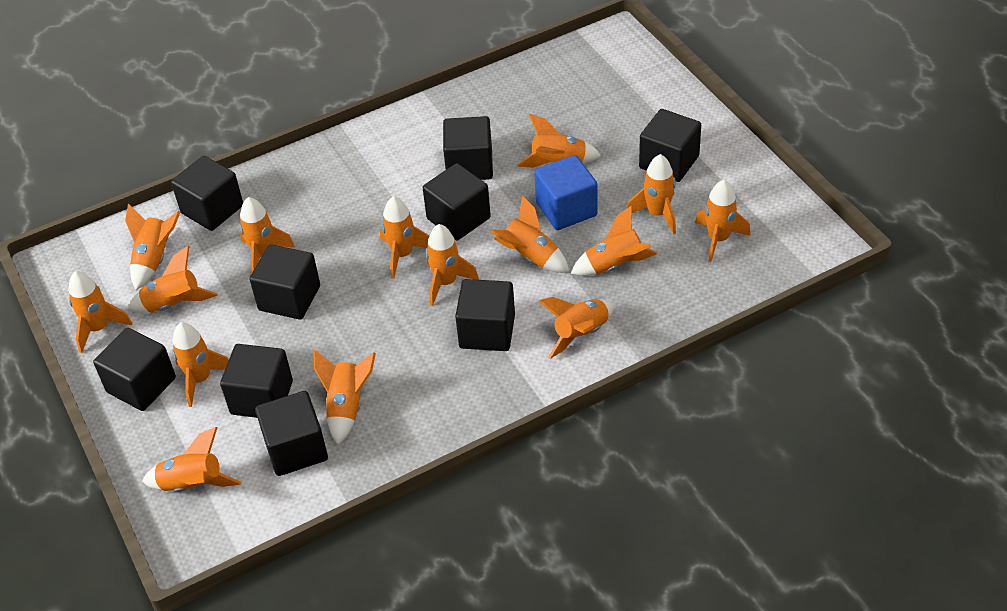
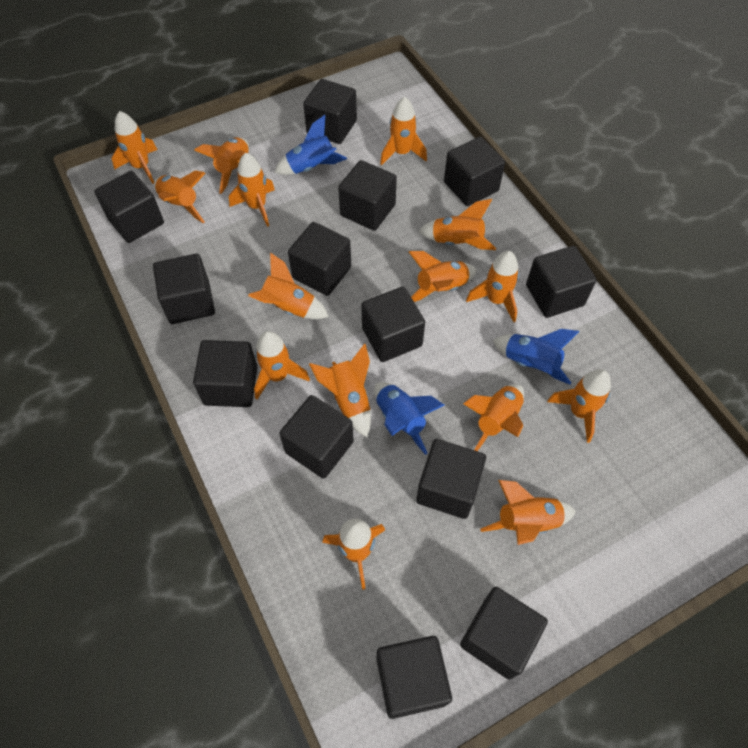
black cube: [93,328,176,411] [171,156,243,231] [220,344,293,418] [250,245,320,319] [255,391,328,476] [423,163,491,241] [443,116,493,180] [455,279,515,351] [639,109,701,182] = 9 -> [94,171,164,243] [153,254,215,324] [193,340,257,407] [279,395,354,479] [288,222,351,296] [303,79,357,144] [338,160,397,231] [361,287,425,362] [377,636,452,719] [416,439,486,519] [444,137,505,206] [460,587,548,680] [526,246,597,318] = 13
blue cube: [534,155,598,230] = 1 -> none = 0
blue rocket: none = 0 -> [274,115,347,175] [374,382,444,455] [493,329,580,384] = 3

